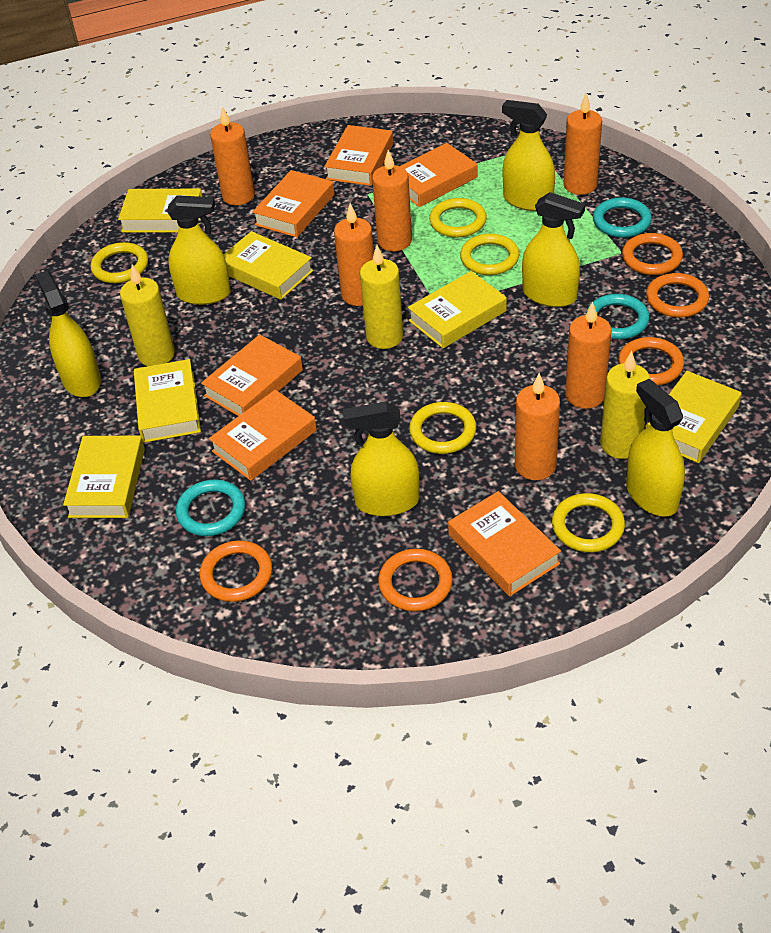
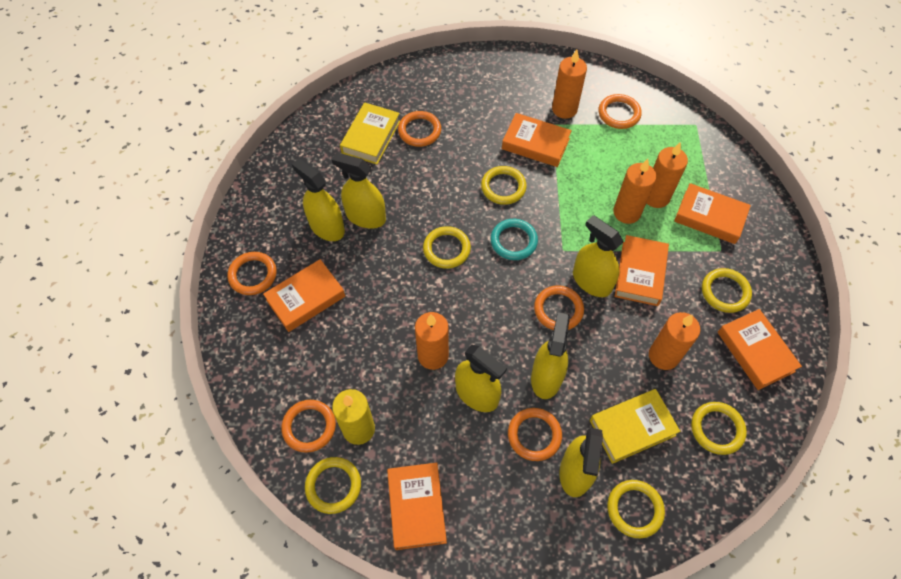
orange candle: [210,106,255,205] [334,203,374,306] [372,150,412,251] [515,373,560,480] [564,93,602,195] [565,301,612,409] = 6 -> [415,312,449,370] [552,49,587,119] [613,159,657,224] [647,142,688,208] [649,312,701,370] = 5
orange ring: [200,540,272,602] [378,549,453,611] [618,337,684,385] [622,233,683,275] [646,273,709,318] = 5 -> [228,252,276,295] [281,400,336,453] [398,111,441,147] [508,408,562,461] [534,285,584,330] [599,94,642,129] = 6
turquoise ring: [176,479,245,536] [586,294,649,339] [593,197,652,238] = 3 -> [490,219,538,260] = 1
yellow book: [63,436,145,518] [118,189,202,233] [134,359,201,443] [224,231,313,300] [408,271,507,348] [645,371,742,463] = 6 -> [340,102,400,164] [590,389,680,464] = 2
yellow candle: [120,264,175,366] [360,245,403,349] [600,351,650,459] = 3 -> [332,389,375,445] = 1
yellow ring: [91,242,148,283] [409,402,476,454] [429,198,487,237] [460,234,519,275] [552,493,625,552] = 5 -> [305,457,361,514] [423,226,471,269] [481,166,527,205] [607,480,665,538] [691,402,747,455] [702,268,752,313] = 6

